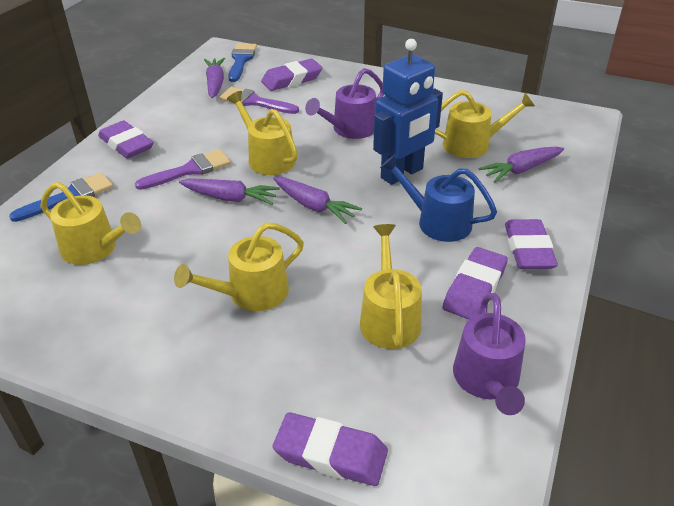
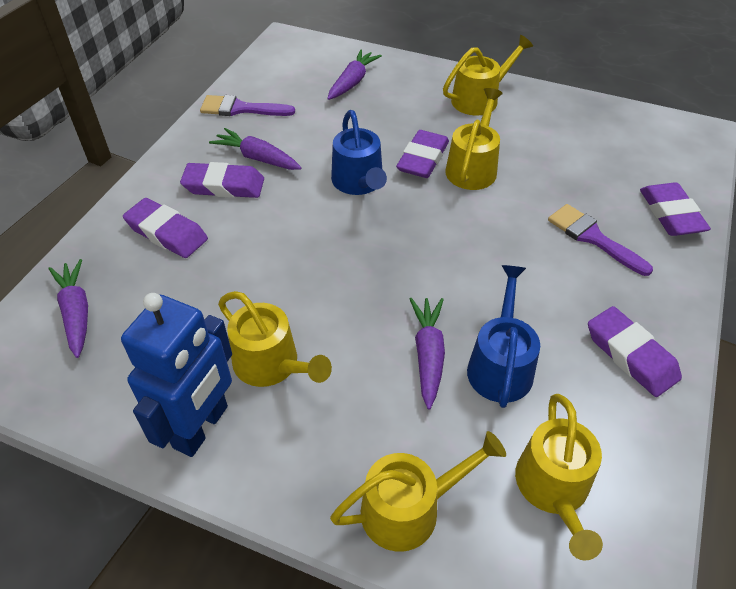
blue brush: [9,172,113,222] [228,43,257,82] = 2 -> none = 0
blue watering can: [380,154,497,242] = 1 -> [331,110,387,195] [467,265,540,408] = 2
purple watering can: [305,68,384,139] [453,293,526,415] = 2 -> none = 0

